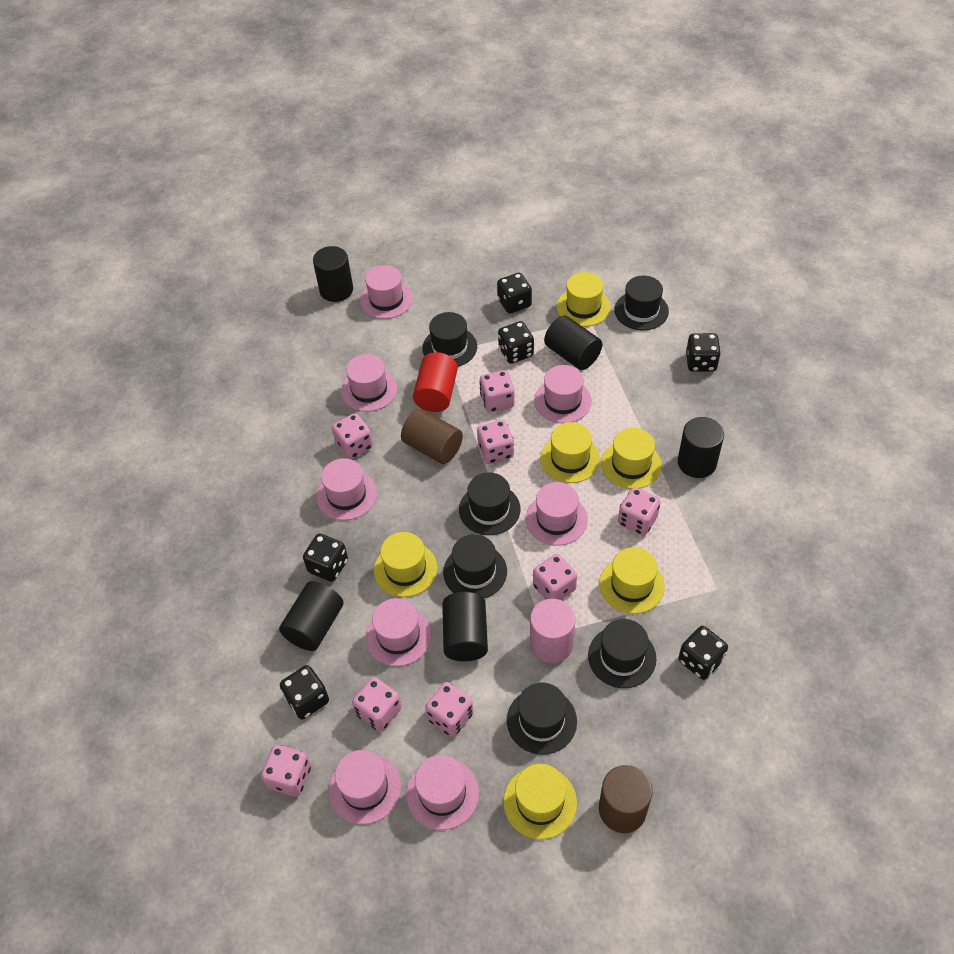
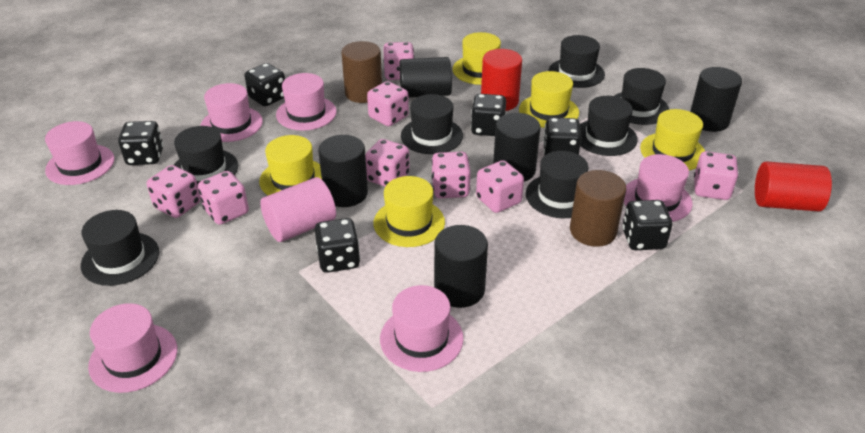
black hat: [422,312,477,367] [443,534,507,598] [459,472,520,535] [507,683,577,755] [588,619,656,688] [614,276,669,331] = 6 -> [81,210,159,286] [174,126,238,185] [401,94,463,154] [526,151,588,218] [549,35,605,88] [580,96,638,156] [614,68,669,125] = 7
pink hat: [316,458,377,520] [329,750,401,825] [341,354,397,412] [360,265,413,319] [365,598,432,666] [406,755,479,830] [526,482,588,546] [534,365,592,423] = 8 -> [45,121,114,185] [88,303,177,393] [200,83,263,142] [276,73,336,131] [380,285,464,372] [624,154,693,222] = 6
red cylinder: [413,352,458,412] = 1 -> [481,49,522,111] [755,162,832,212] = 2
yellow hat: [374,532,438,597] [504,764,577,839] [540,422,600,483] [557,272,611,327] [599,547,665,614] [601,428,662,489] = 6 -> [259,135,322,195] [374,176,445,247] [453,32,501,85] [519,71,579,128] [640,109,705,170] = 5

